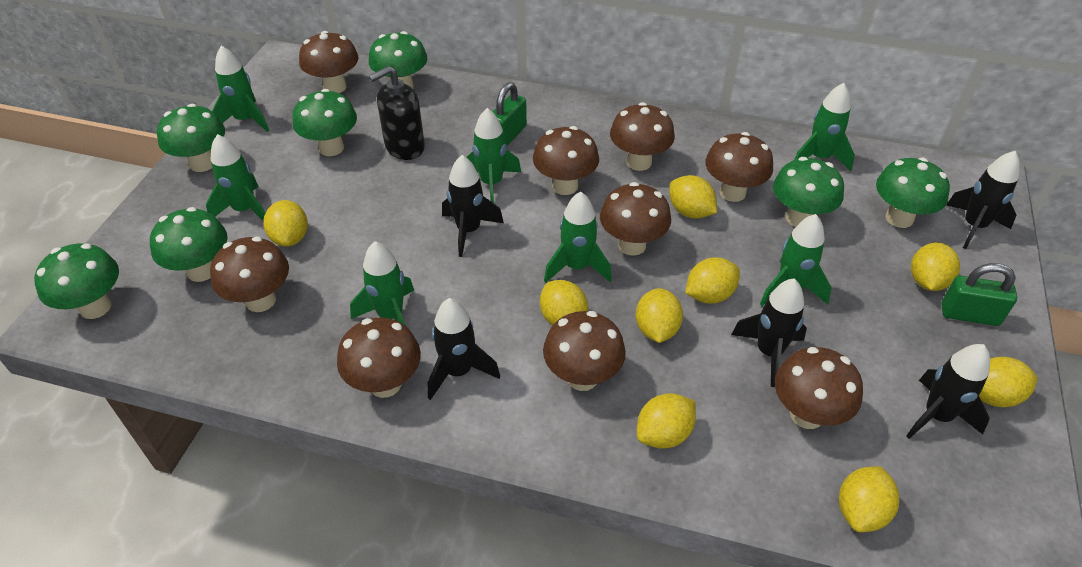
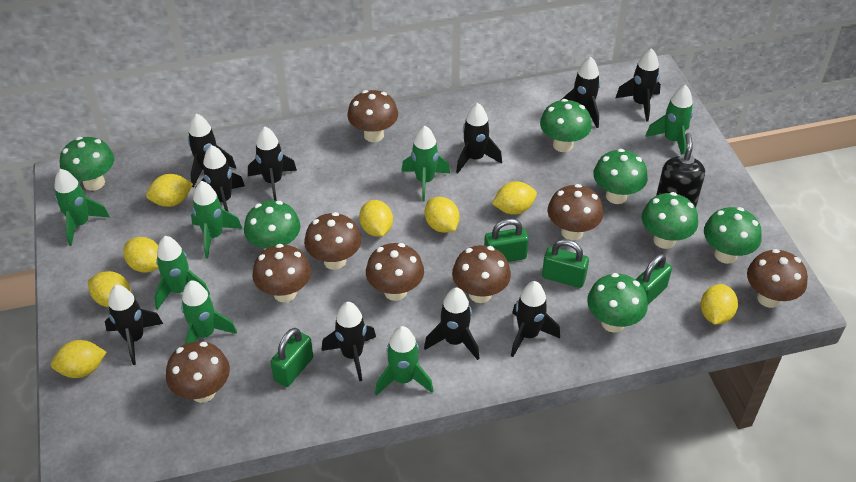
black rocket: [428,298,500,400] [442,155,504,257] [731,278,807,387] [906,344,990,439] [946,151,1020,249] = 5 -> [105,285,163,365] [188,113,236,187] [195,145,245,212] [248,127,297,201] [321,302,376,381] [424,287,480,360] [456,103,502,173] [511,281,560,357] [561,57,600,128] [615,48,661,122] = 10
brown mushroom: [210,236,289,312] [299,31,359,93] [337,318,421,398] [533,126,599,195] [543,311,626,391] [600,182,671,256] [610,102,675,171] [705,132,773,202] [775,347,863,429] = 9 -> [166,341,230,403] [252,244,311,302] [304,212,361,270] [347,90,398,142] [366,243,424,301] [452,245,511,303] [548,184,603,241] [747,249,808,308] = 8
green padlock: [493,82,527,146] [941,263,1017,326] = 2 -> [270,328,313,387] [484,218,529,262] [542,239,589,288] [635,254,672,305] = 4
yellow lemon: [263,200,308,247] [540,280,588,325] [636,288,683,343] [637,393,696,449] [669,175,717,219] [685,257,740,304] [839,466,899,532] [911,243,960,291] [979,357,1038,407] = 9 -> [51,340,106,378] [88,271,131,307] [124,237,159,273] [146,174,193,207] [359,200,393,237] [425,197,460,233] [492,181,537,215] [701,284,738,325] = 8

